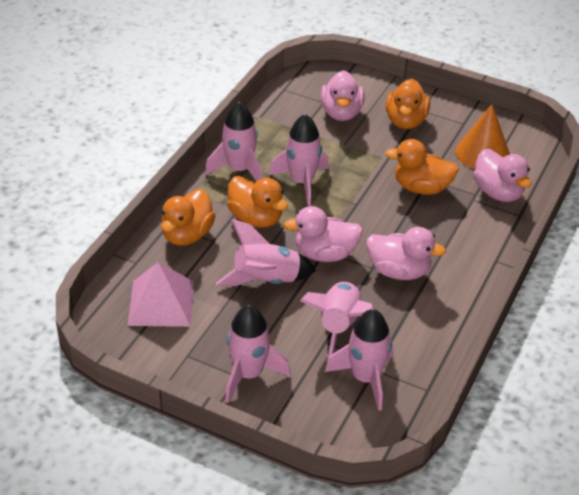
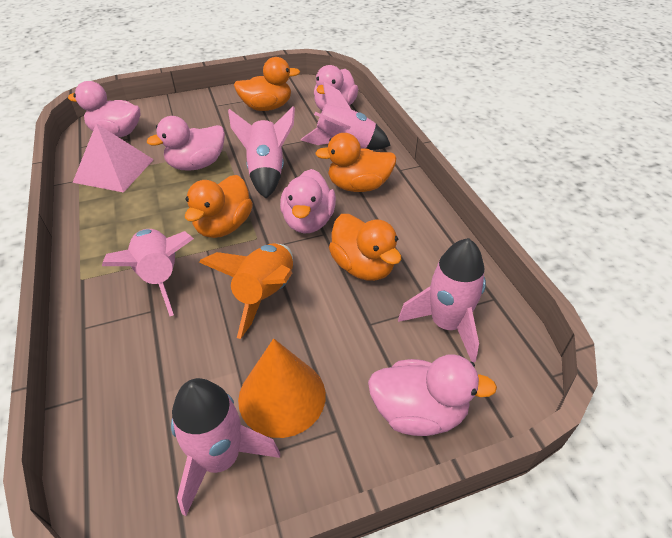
orange rocket: none = 0 -> [199,243,293,339] = 1
pink duck: [284,206,363,262] [321,70,365,121] [366,227,446,280] [473,149,531,202] = 4 -> [68,81,140,137] [147,116,225,170] [280,169,336,234] [314,65,358,111] [368,354,497,436] = 5
pink rocket: [205,102,263,181] [216,219,316,286] [225,305,291,403] [269,114,329,206] [300,282,373,362] [325,309,393,411] = 6 -> [102,229,194,316] [171,378,280,516] [228,106,295,198] [301,81,391,150] [398,238,486,362] = 5

